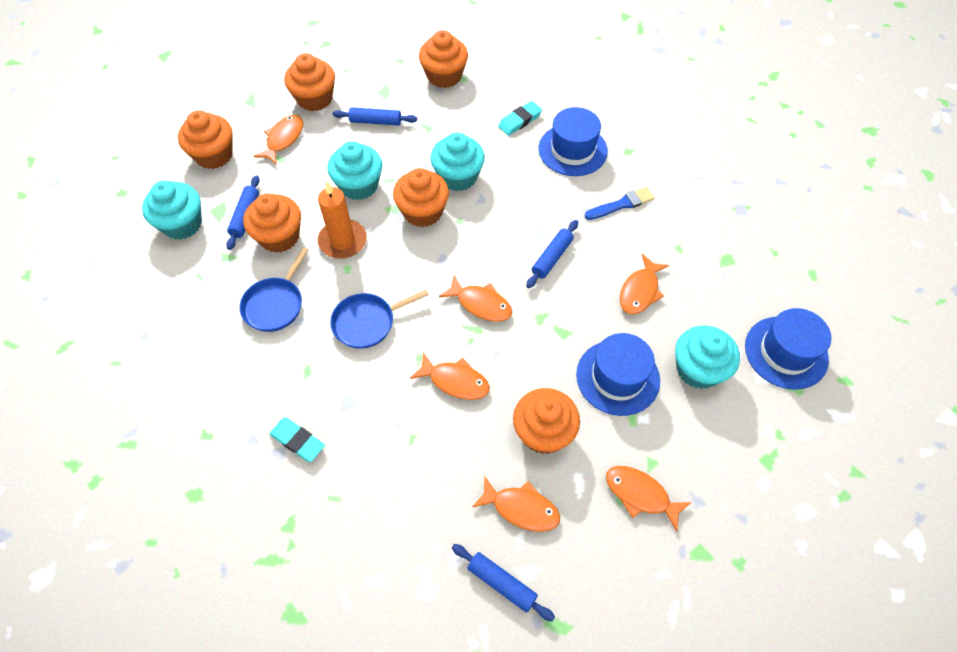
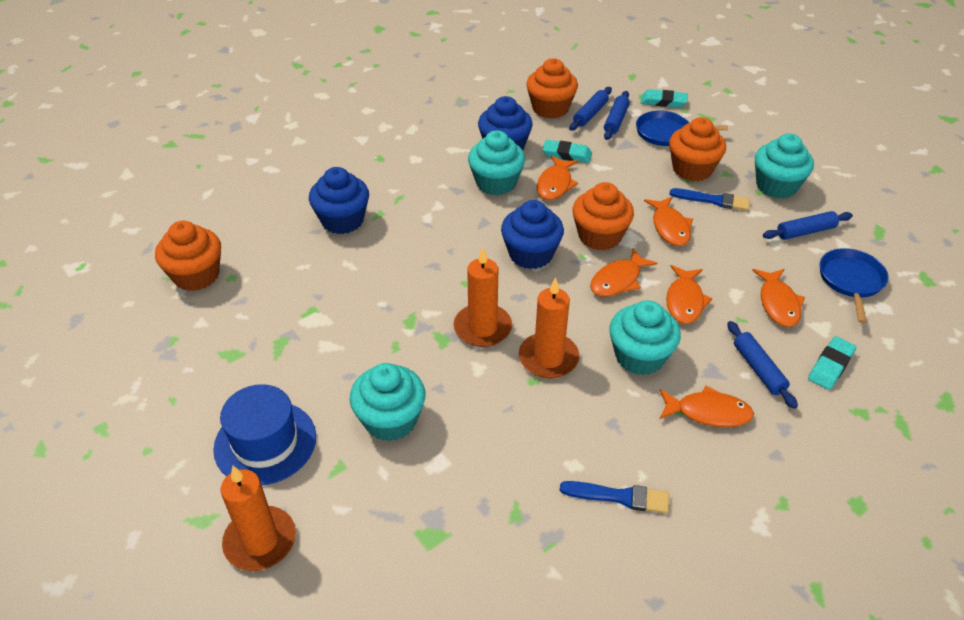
blue brush: [584,187,654,220] = 1 -> [560,481,669,514] [670,188,750,211] = 2
blue cupcake: none = 0 -> [309,167,369,234] [478,96,533,150] [501,200,564,269] = 3
blue hat: [539,107,608,176] [576,333,660,416] [745,308,831,390] = 3 -> [213,384,316,485] = 1
orange candle: [318,181,367,259] = 1 -> [221,466,296,571] [453,248,512,347] [519,277,579,378] = 3
orange cupcake: [178,110,233,169] [243,194,301,253] [284,53,335,111] [393,168,449,227] [419,30,468,88] [513,388,580,454] = 6 -> [155,221,221,291] [526,58,578,119] [572,182,634,250] [669,117,726,181] = 4
turquoise eraser: [270,418,325,462] [498,101,542,136] = 2 -> [542,140,592,163] [641,89,688,108] [808,336,856,390] = 3

